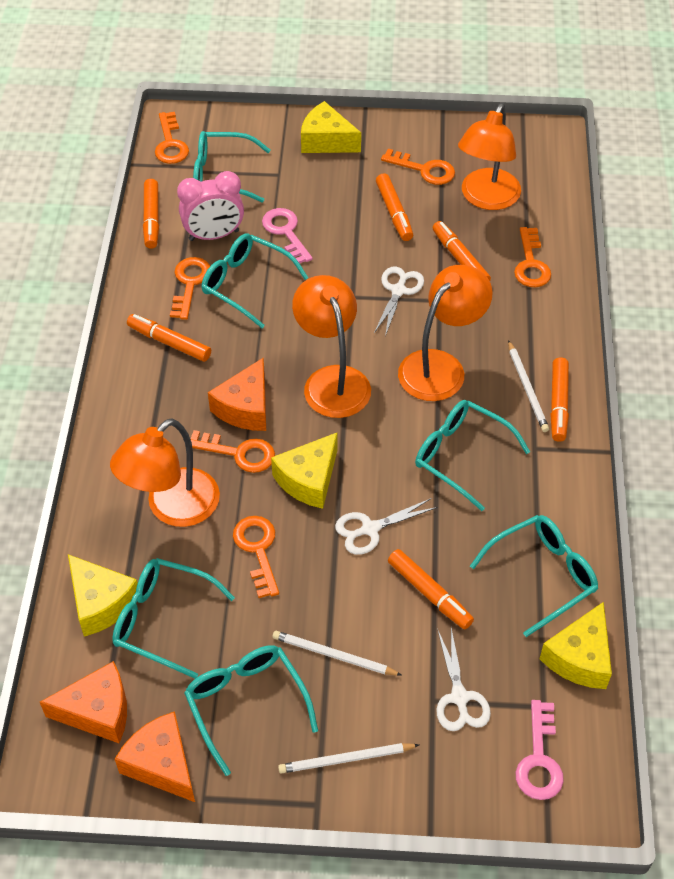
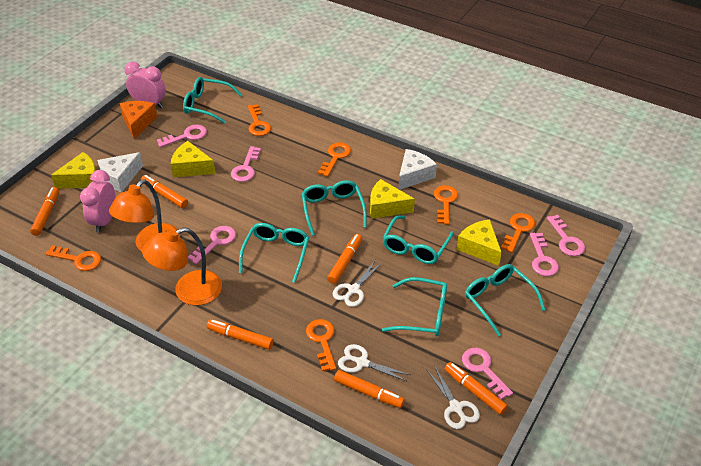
orange cheese: [40,661,127,743] [115,711,195,802] [208,358,266,431] = 3 -> [119,101,157,139] = 1
orange lamp: [110,418,220,527] [292,275,371,418] [398,265,493,401] [458,103,521,210] = 4 -> [109,179,180,251] [142,227,222,306] = 2
pink clock: [177,171,244,241] = 1 -> [80,170,116,233] [125,62,166,108] = 2
pink key: [262,208,313,264] [516,700,564,800] = 2 -> [157,125,207,147] [188,226,236,264] [231,146,261,182] [462,348,513,400] [530,233,559,276] [547,215,585,256] = 6
white cheese: none = 0 -> [97,152,143,192] [398,149,437,190] = 2
white pencil: [273,631,402,676] [278,743,419,773] [508,340,549,432] = 3 -> none = 0

